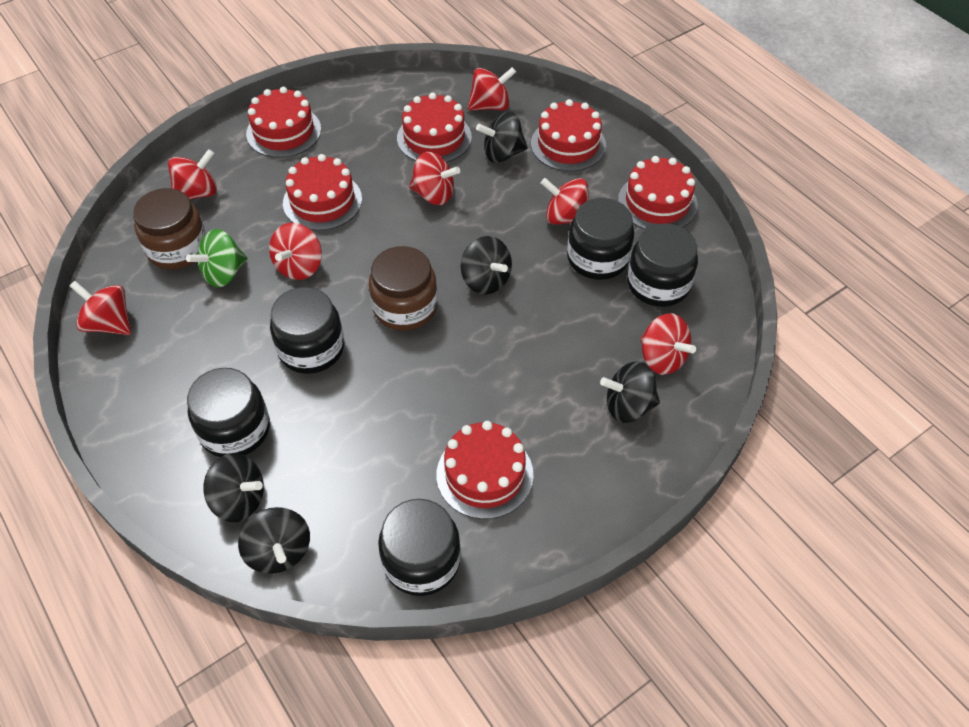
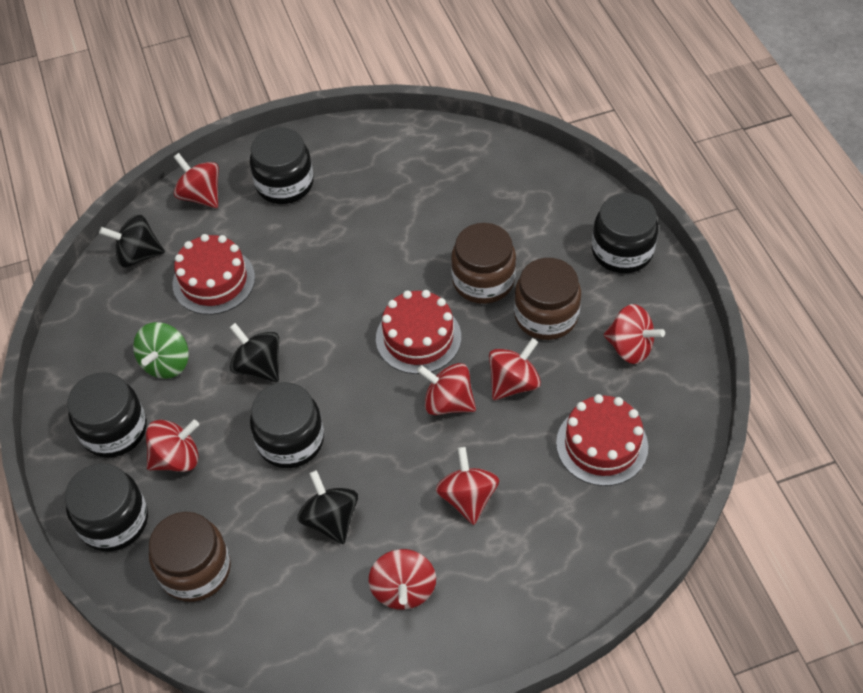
black spinning top: [203,453,264,522] [238,507,310,574] [461,236,512,294] [476,112,528,163] [600,361,660,423] = 5 -> [99,214,165,267] [229,323,279,382] [297,470,358,544] = 3
brown jar: [133,188,206,269] [369,246,438,331] = 2 -> [149,512,231,602] [451,223,516,304] [514,258,581,340] = 3
red cake: [246,87,321,158] [283,154,362,231] [397,92,472,163] [437,421,533,519] [531,99,606,171] [618,156,697,230] = 6 -> [173,234,255,315] [376,290,461,374] [556,394,648,486] = 3

